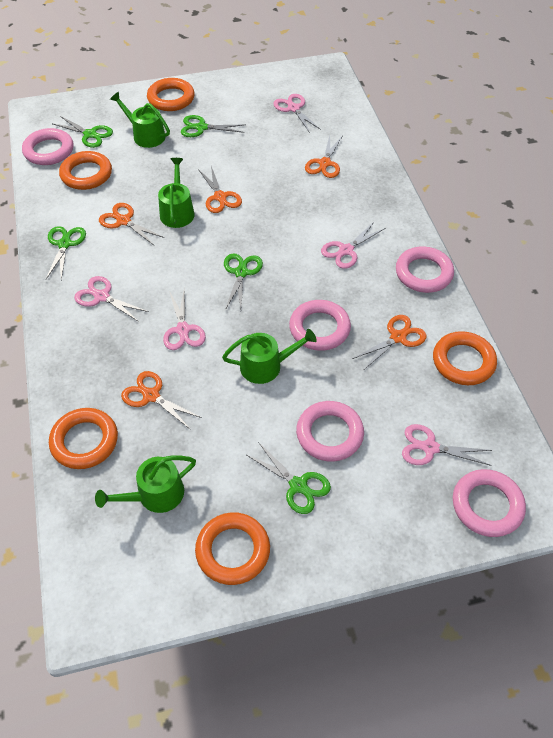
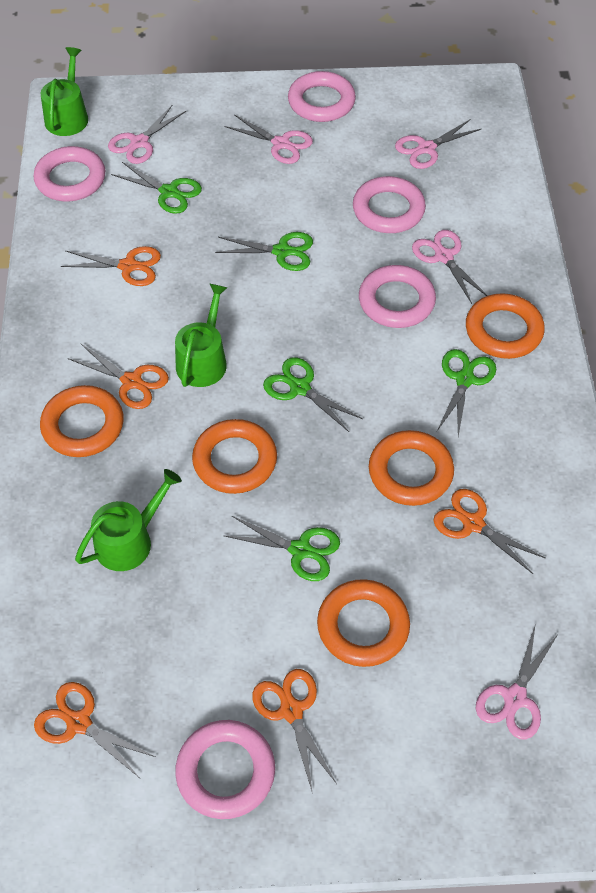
green watering can: [95,455,196,513] [110,92,170,148] [158,158,195,228] [222,329,317,384] = 4 -> [40,47,88,136] [75,469,182,571] [175,284,228,387] = 3

